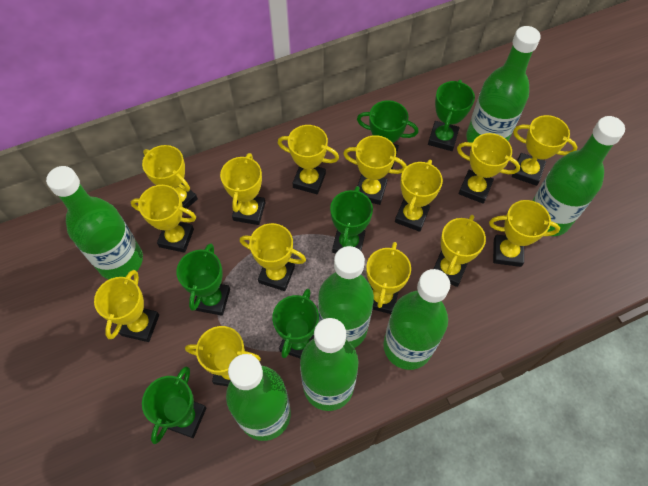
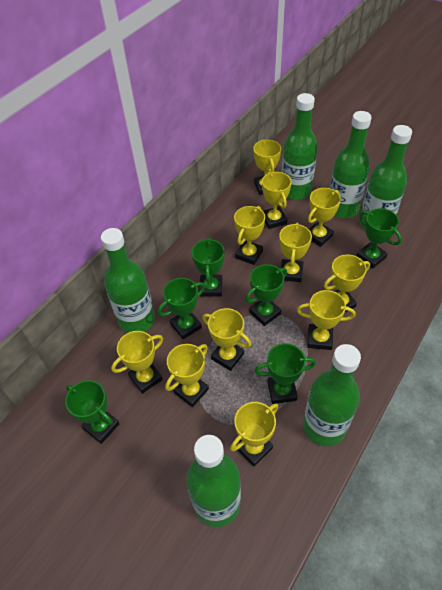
green bottle: [46,166,143,279] [226,354,291,441] [300,318,358,411] [318,246,374,348] [383,269,450,370] [466,26,541,143] [532,116,625,236] = 7 -> [101,228,155,333] [187,435,241,527] [281,93,318,199] [303,344,361,446] [330,111,372,218] [359,125,412,229] = 6
yellow trophy: [94,270,159,342] [131,185,196,253] [142,145,198,209] [185,326,261,386] [220,153,266,225] [240,223,306,291] [278,125,339,194] [343,135,407,205] [366,242,411,314] [395,160,443,232] [434,215,486,287] [457,133,520,204] [489,200,560,267] [512,115,577,186] = 14 -> [111,331,163,394] [165,344,209,407] [202,308,251,371] [230,402,279,466] [234,206,265,265] [253,139,281,195] [262,172,292,229] [279,223,312,282] [297,290,355,350] [308,188,341,247] [324,254,370,312] = 11

